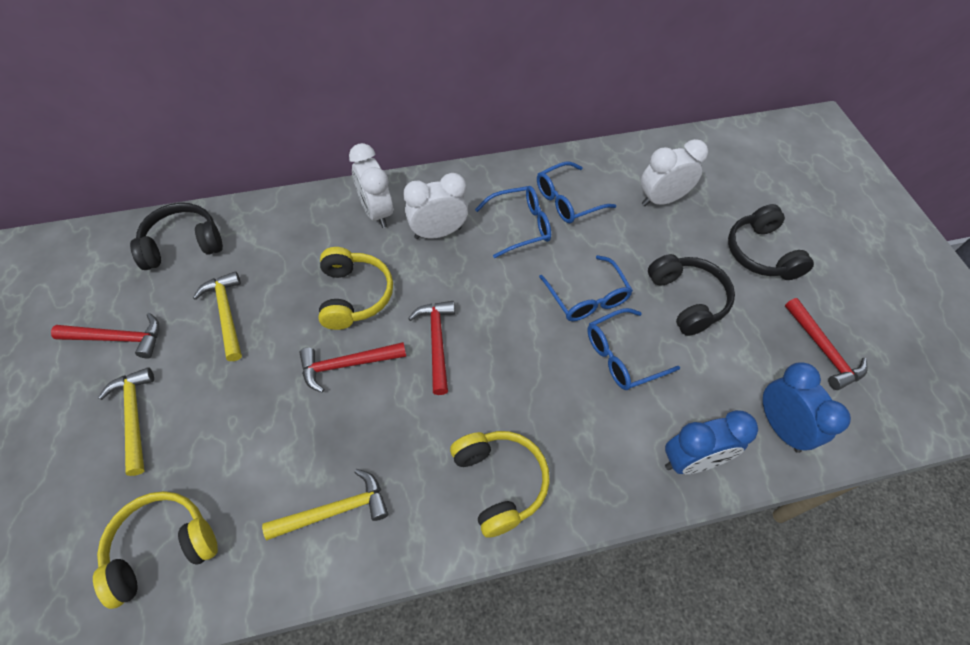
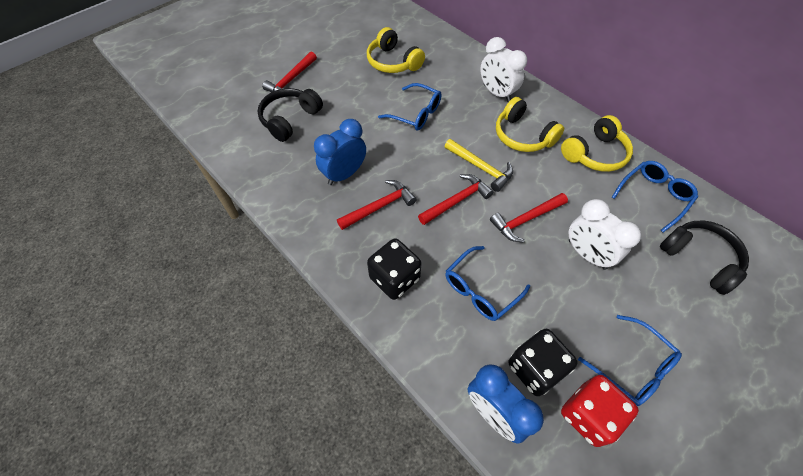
black dice: none = 0 -> [367,239,422,300] [509,329,578,396] = 2
black headphones: [130,203,223,270] [648,254,735,336] [728,204,814,280] = 3 -> [257,88,323,142] [660,220,749,295] = 2
red dice: none = 0 -> [561,375,639,447] = 1
white clock: [349,143,393,228] [403,173,468,239] [641,139,708,206] = 3 -> [480,37,527,102] [568,199,641,270] = 2
yellow hammer: [98,367,154,476] [193,271,242,361] [262,469,388,541] = 3 -> [445,139,513,192] = 1

